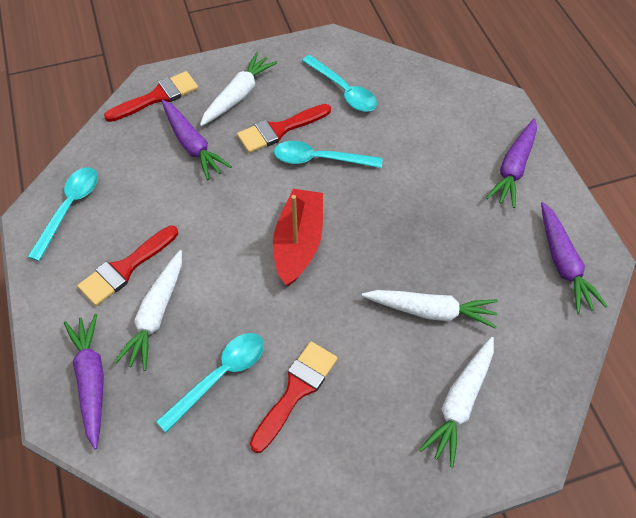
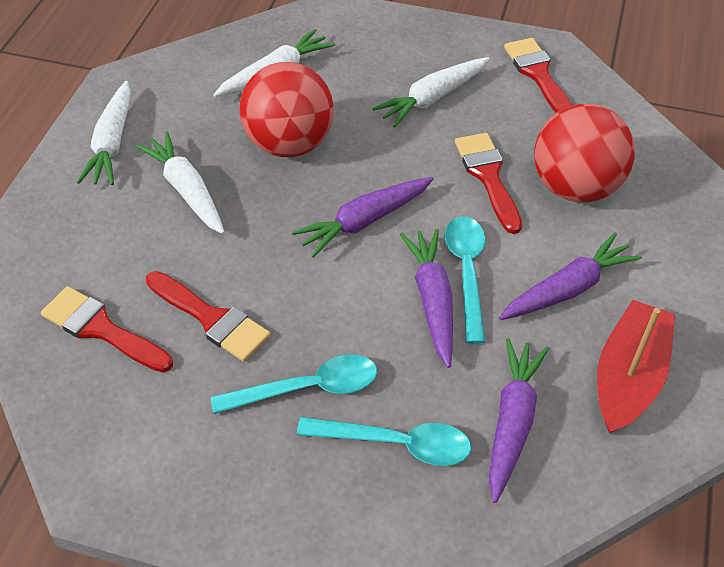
red ball: none = 0 -> [239,62,333,157] [534,104,635,202] = 2
turquoise spoon: [28,167,98,261] [156,333,264,432] [274,141,383,168] [302,55,377,112] = 4 -> [211,354,377,414] [297,417,471,466] [445,216,485,344] = 3

